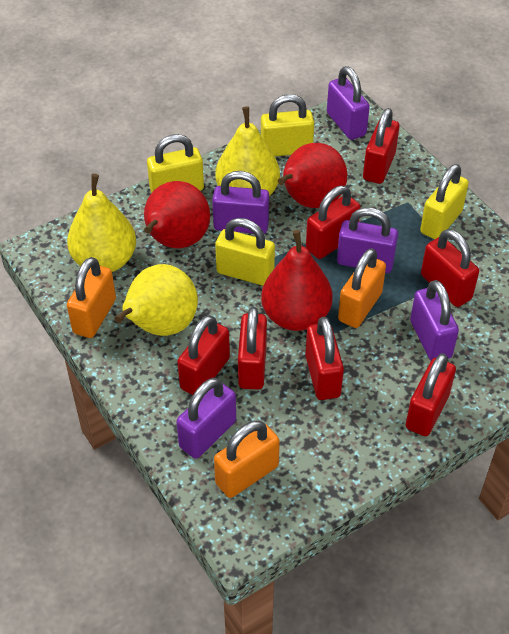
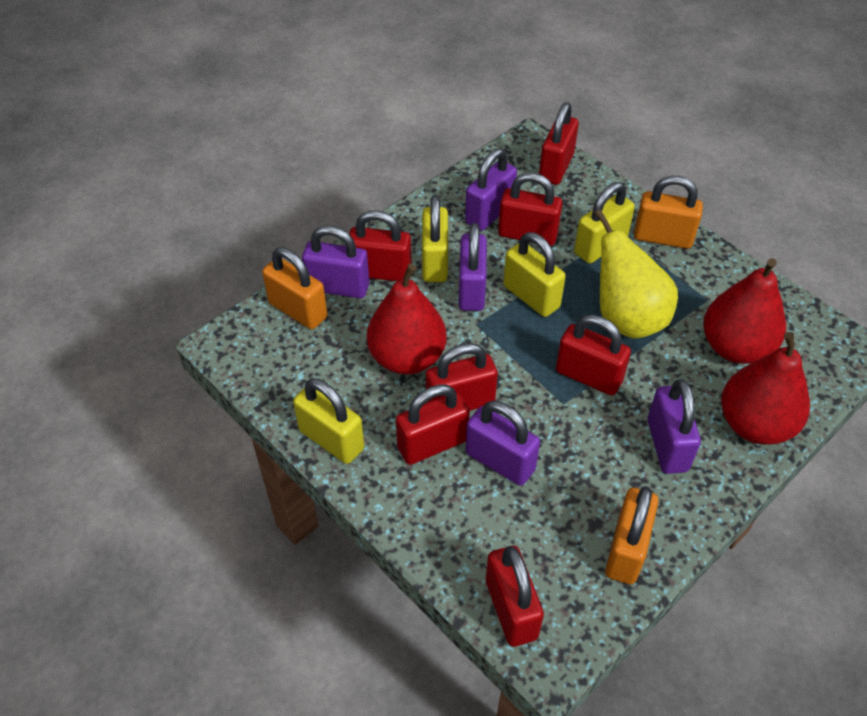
yellow pear: [67,174,136,272] [115,264,198,336] [215,106,280,196] = 3 -> [594,209,678,339] = 1

